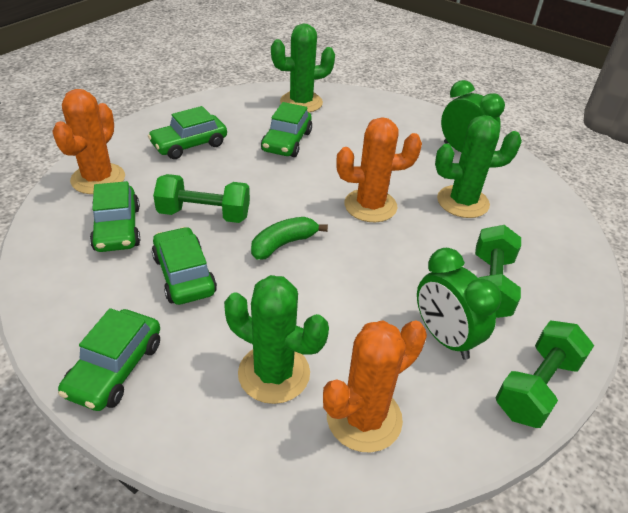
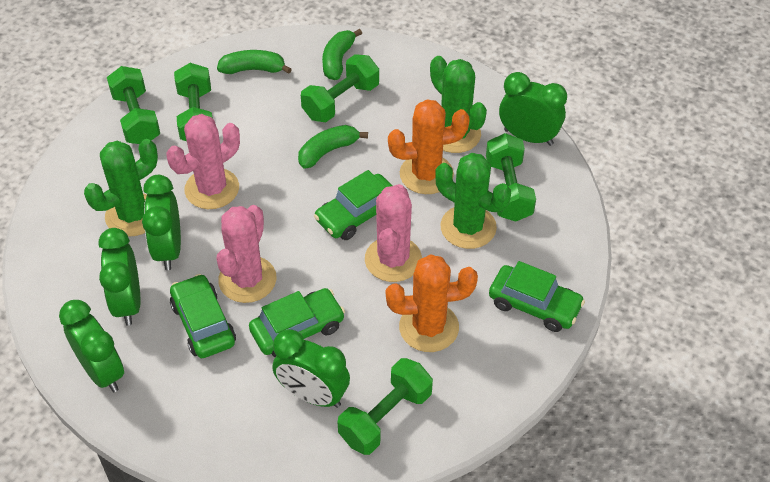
green banana: [251,217,328,260] = 1 -> [217,50,292,74] [298,125,368,168] [322,29,362,80] = 3
green car: [58,308,160,411] [90,181,140,252] [148,106,227,159] [152,227,217,305] [261,102,312,157] = 5 -> [170,274,236,358] [249,288,345,357] [314,170,393,240] [489,261,585,332] = 4
green clock: [417,248,501,360] [441,80,505,152] = 2 -> [59,300,124,392] [99,228,140,326] [142,175,181,270] [273,329,350,408] [499,72,567,146] = 5
green dumbbell: [153,174,250,223] [475,225,521,318] [496,321,594,428] = 3 -> [107,66,160,144] [174,63,213,141] [301,54,379,122] [337,358,433,455] [486,133,536,222] = 5
orange cactus: [52,89,125,194] [323,320,427,453] [336,117,422,222] = 3 -> [386,254,478,352] [388,99,470,194] = 2
pink cactus: none = 0 -> [167,114,240,209] [217,205,277,303] [365,184,422,282] = 3

